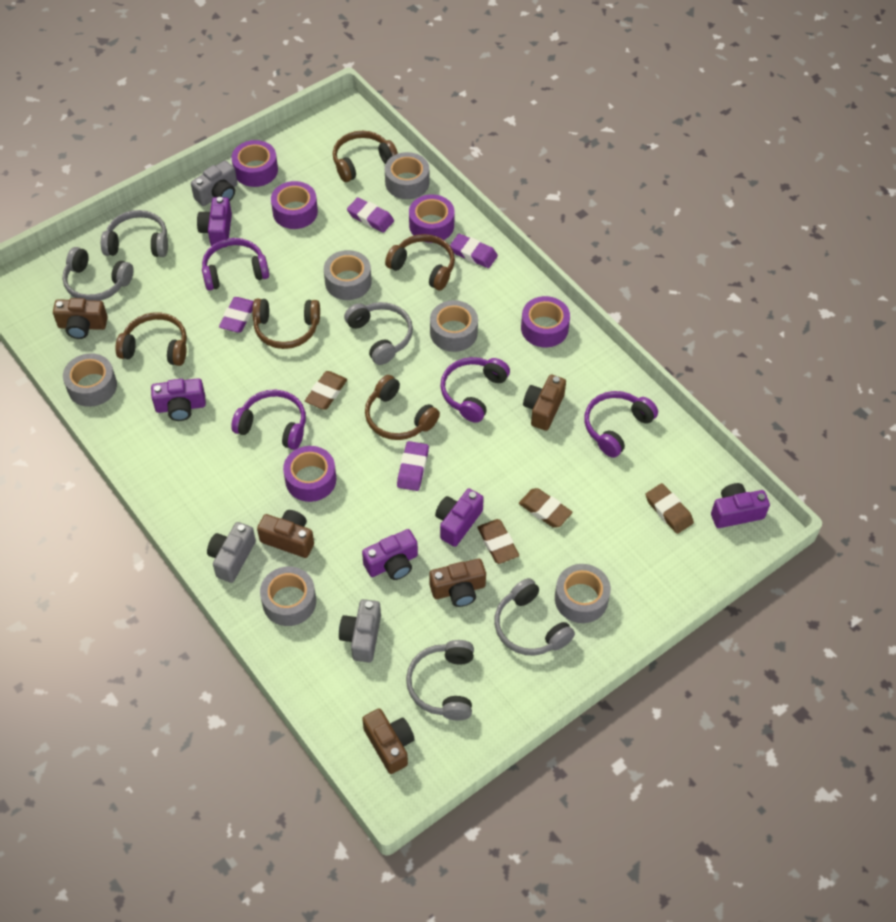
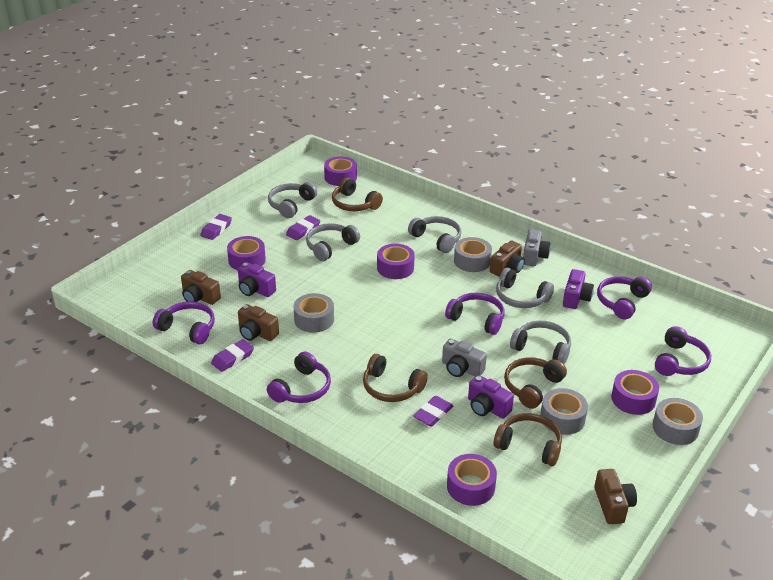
brown camera: [53,298,108,339] [257,510,314,558] [362,708,415,774] [429,559,486,607] [523,375,566,431] = 5 -> [181,270,221,305] [238,304,279,341] [490,241,525,277] [594,469,637,524] = 4
brown eraser: [305,371,347,410] [477,519,519,564] [519,488,573,528] [646,483,694,534] = 4 -> none = 0
brown headphones: [115,312,187,366] [252,299,320,349] [333,131,398,182] [365,375,440,440] [385,234,455,290] = 5 -> [332,177,383,211] [363,354,428,402] [494,413,562,466] [504,357,567,409] = 4
grey camera: [191,160,237,206] [207,522,256,583] [339,599,381,662] = 3 -> [442,338,487,377] [523,229,551,266] = 2
grey tape: [63,353,117,407] [260,566,316,626] [324,250,372,300] [385,152,429,199] [430,300,478,352] [555,564,611,623] = 6 -> [294,293,334,333] [454,237,492,272] [540,388,588,435] [653,398,703,445] = 4
purple camera: [151,378,206,421] [197,197,232,247] [362,529,418,580] [435,489,484,547] [711,483,770,528] = 5 -> [238,262,276,297] [468,375,514,419] [563,269,594,309] = 3
purple headphones: [202,238,269,291] [231,390,306,450] [440,357,510,423] [584,391,658,458] = 4 -> [153,301,215,344] [267,352,331,403] [445,292,505,335] [597,276,652,319] [655,326,711,376] = 5

